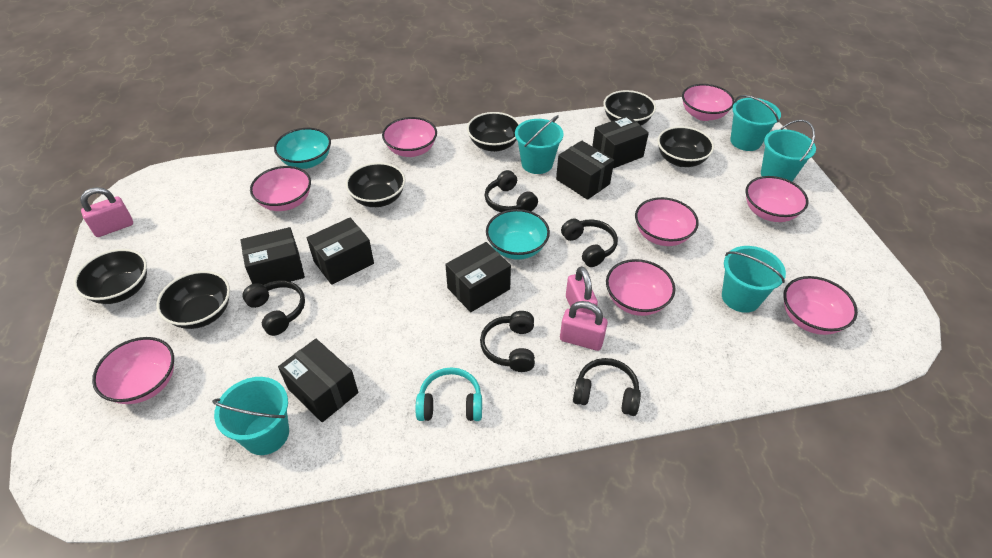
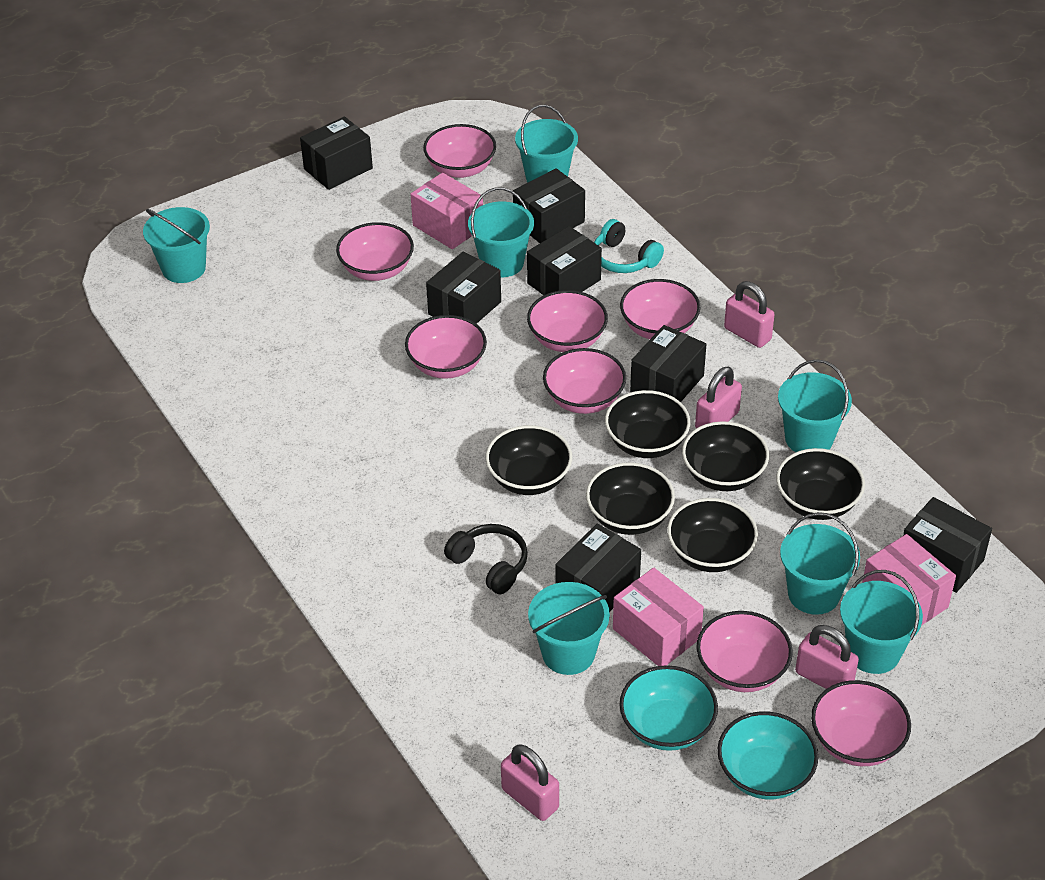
black box: [240,227,305,285] [278,339,358,422] [307,218,374,285] [445,242,511,312] [556,140,614,200] [592,116,649,168] = 6 -> [300,116,373,190] [426,251,501,324] [513,168,585,243] [527,226,602,295] [556,524,641,612] [630,325,706,402] [903,497,992,593] = 7
black headphones: [243,281,305,336] [480,311,535,372] [485,170,538,212] [561,219,618,267] [573,358,641,416] = 5 -> [444,524,528,594] = 1
pink box: none = 0 -> [411,173,483,249] [613,567,704,666] [862,534,956,626] = 3
pink padlock: [80,187,133,237] [560,301,608,351] [566,266,598,315] = 3 -> [501,744,559,821] [695,367,742,428] [724,281,775,348] [795,625,859,689] = 4
turquoise bucket: [212,377,289,455] [515,115,564,174] [722,246,786,313] [730,95,781,151] [761,120,816,181] = 5 -> [143,207,210,283] [468,187,534,277] [515,105,578,183] [528,582,610,675] [778,359,852,452] [780,512,860,615] [840,570,923,674] = 7

